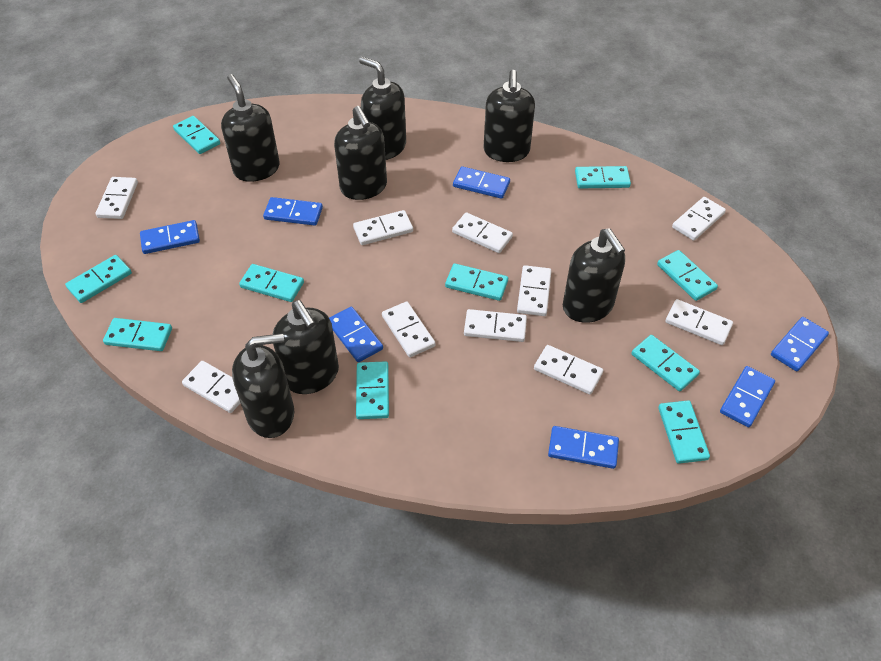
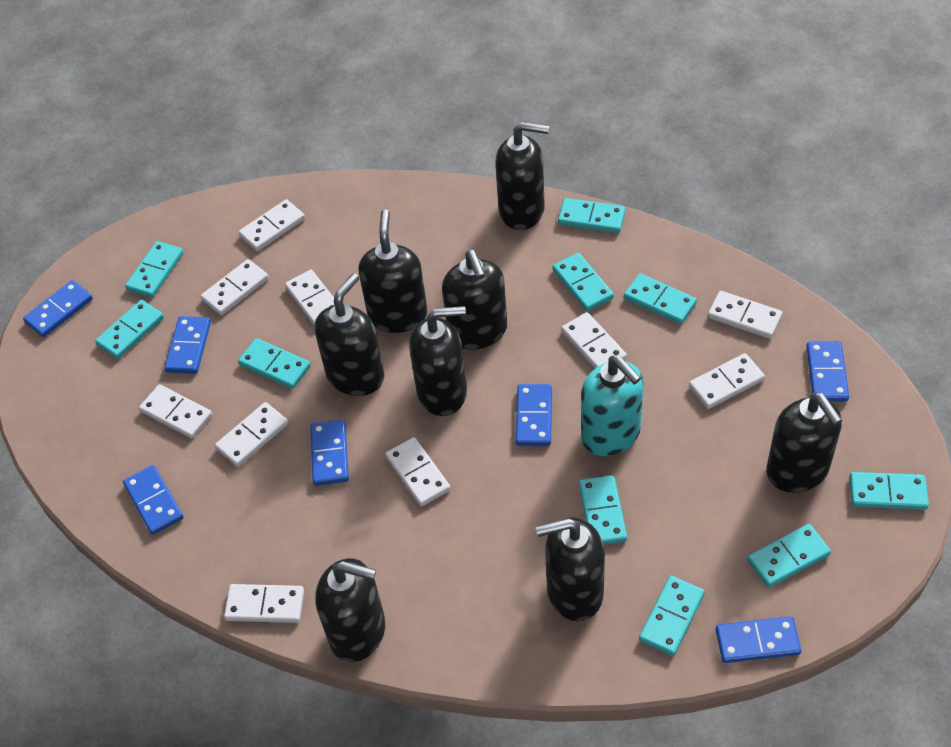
black soap dispenser: [221,74,280,182] [232,333,294,438] [272,300,339,394] [334,106,387,200] [359,57,406,160] [484,70,535,162] [563,228,625,323] = 7 -> [314,273,384,396] [315,558,385,662] [358,210,428,333] [409,306,467,416] [442,250,507,350] [495,122,549,230] [536,517,605,621] [766,392,842,493] = 8
turquoise soap dispenser: none = 0 -> [581,355,644,456] = 1

